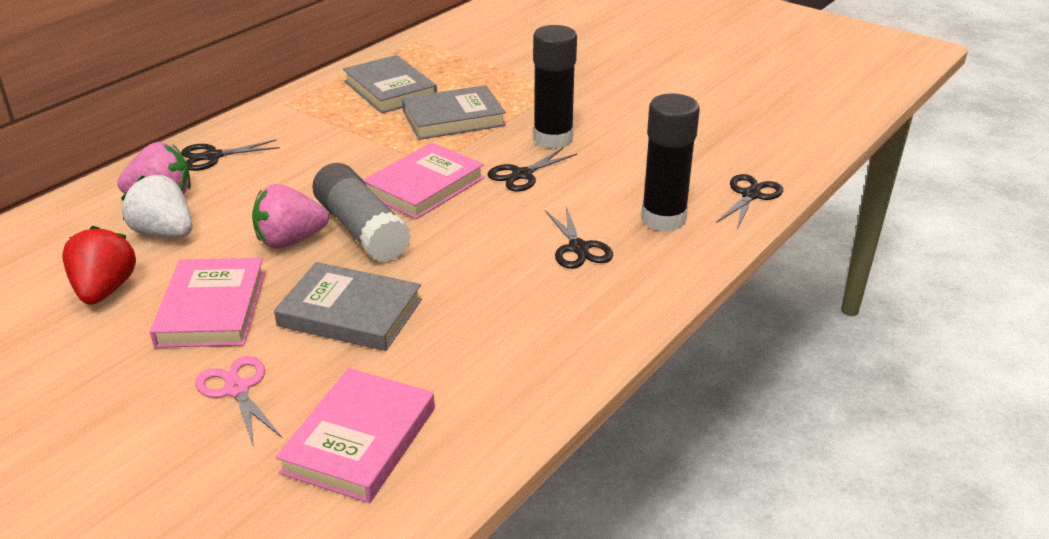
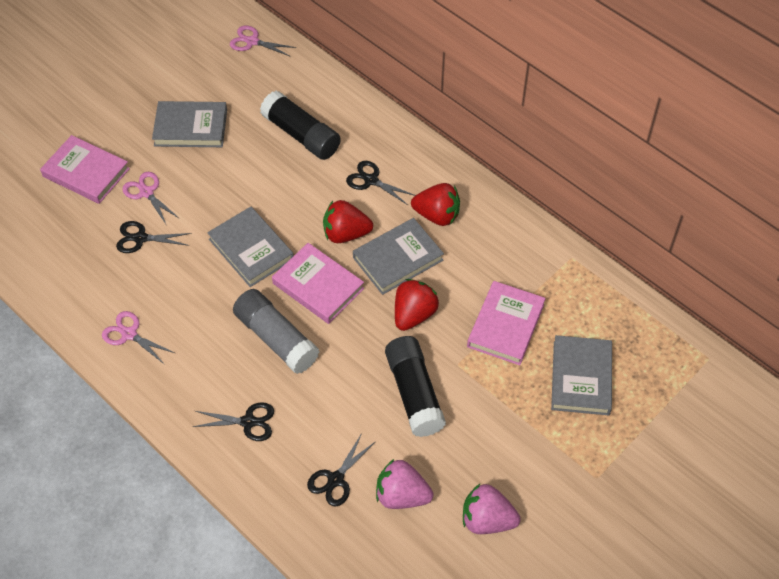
grey book: [274,262,422,351] [343,55,437,113] [402,85,506,140] = 3 -> [152,101,227,147] [207,207,294,287] [353,218,444,295] [551,335,612,416] = 4
pink scissors: [195,356,282,447] = 1 -> [102,311,175,365] [122,172,180,226] [230,26,296,57] = 3
red strawberry: [62,226,136,304] = 1 -> [323,200,373,243] [395,279,439,331] [411,183,460,226] = 3
white strawberry: [121,175,193,238] = 1 -> none = 0

